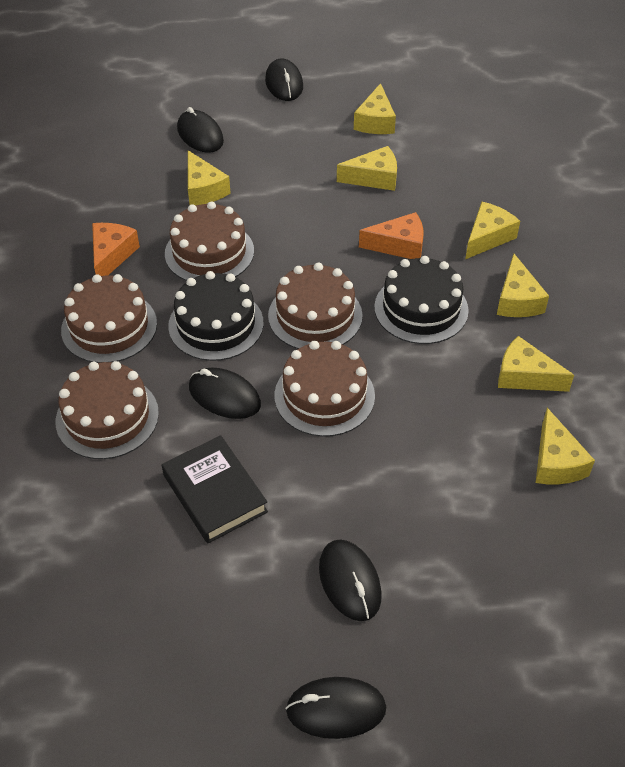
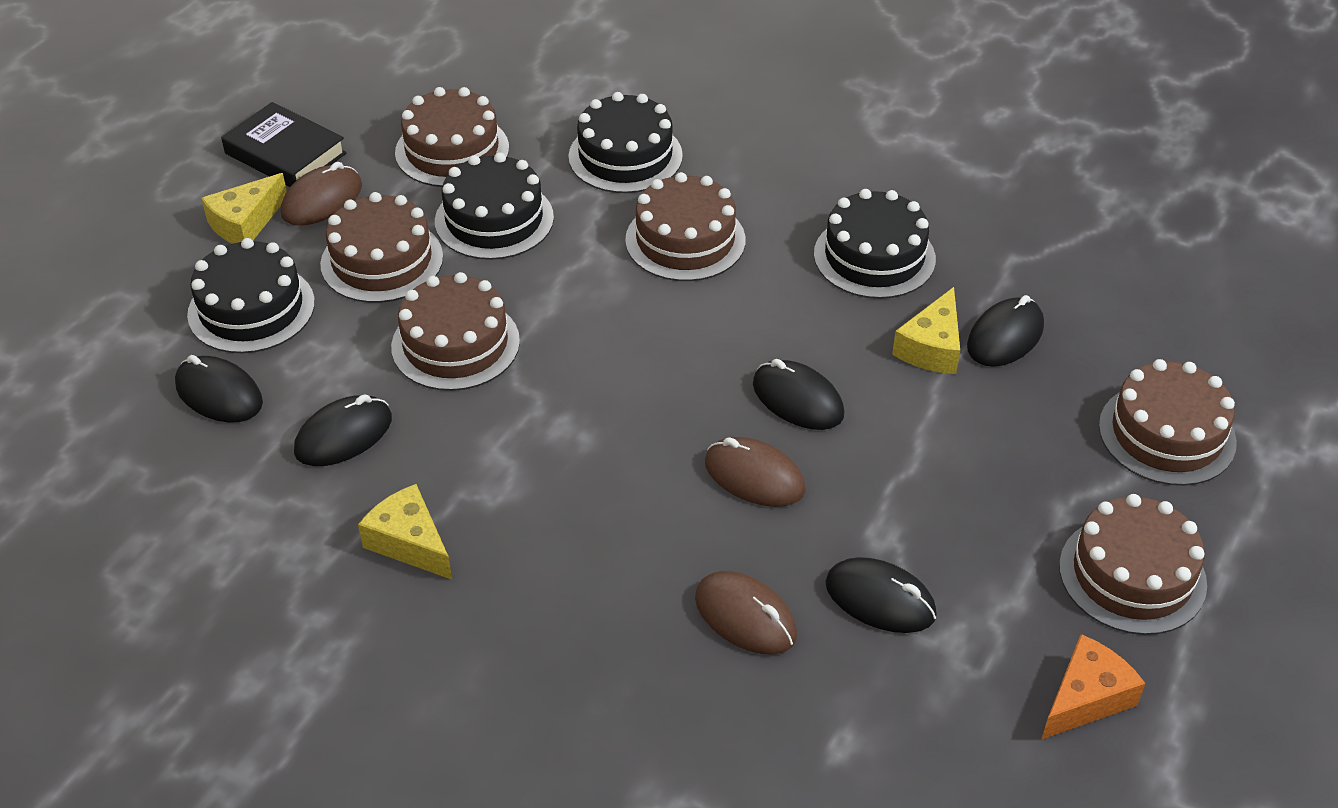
black cake: [168,271,264,361] [374,256,469,344] = 2 -> [187,238,315,353] [435,153,554,260] [568,92,683,193] [814,189,936,299] = 4
brown cake: [56,361,159,459] [61,274,157,363] [165,201,254,281] [268,263,363,349] [274,341,375,437] = 5 -> [320,192,443,303] [391,272,520,391] [395,87,509,187] [625,172,746,281] [1059,494,1207,635] [1099,359,1237,486] = 6
brown mouse: none = 0 -> [281,162,362,226] [695,571,797,655] [705,437,806,507] = 3
orange cheese: [92,223,140,276] [359,212,424,259] = 2 -> [1041,634,1146,740] = 1
yellow cheese: [188,150,231,206] [337,146,397,191] [354,83,396,134] [465,202,520,259] [497,254,549,317] [498,336,574,392] [536,408,595,484] = 7 -> [201,173,287,244] [358,484,452,580] [892,287,960,374] = 3

